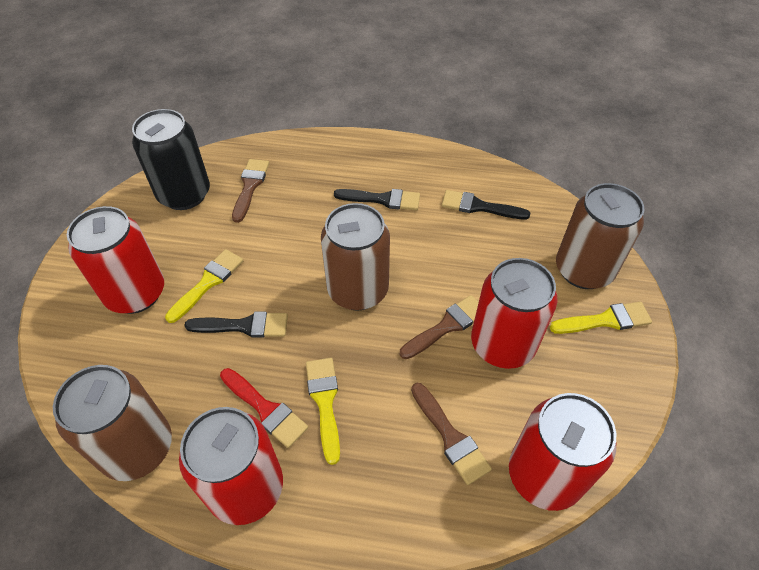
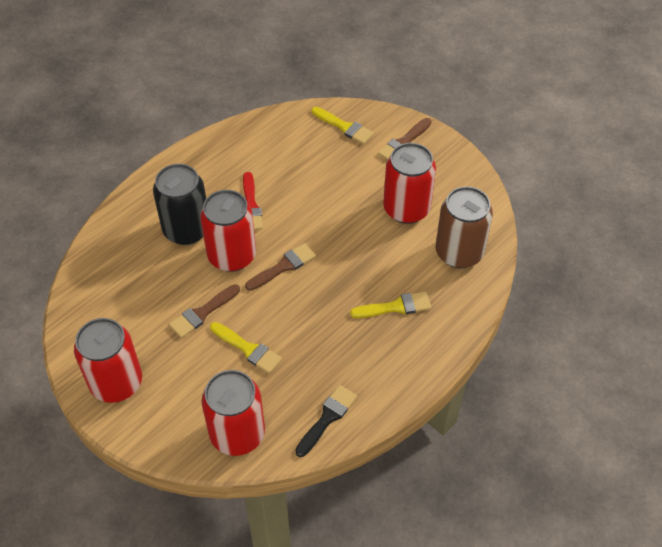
black brush: [184,312,288,338] [334,189,420,210] [442,190,530,219] = 3 -> [295,385,357,457] = 1
brown can: [53,365,172,481] [321,203,390,311] [556,183,644,289] = 3 -> [435,186,493,268] = 1

